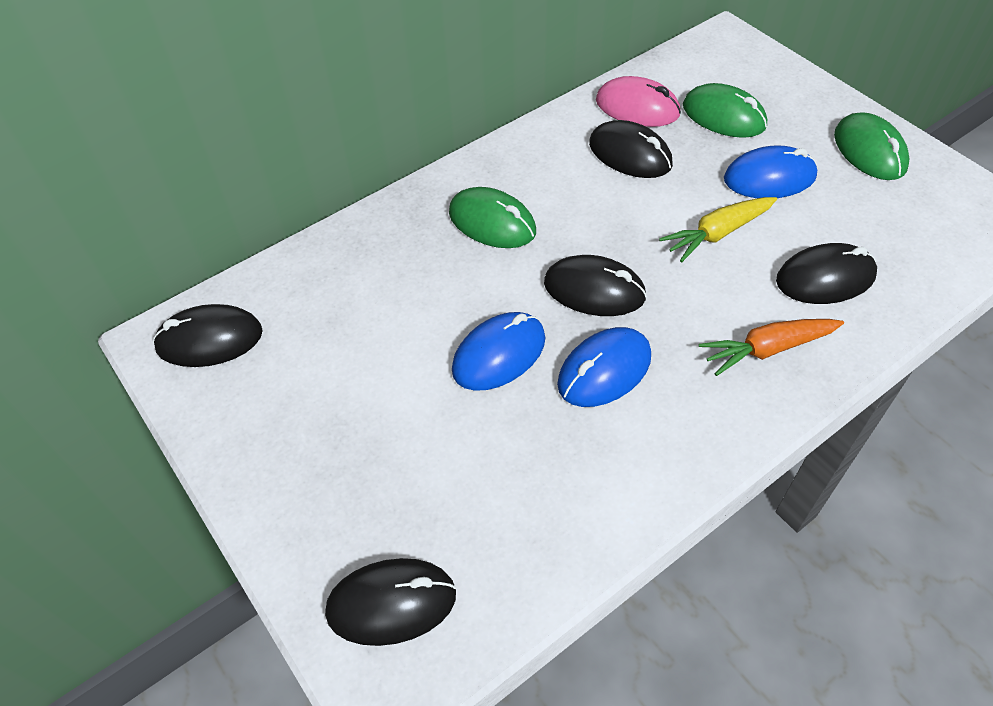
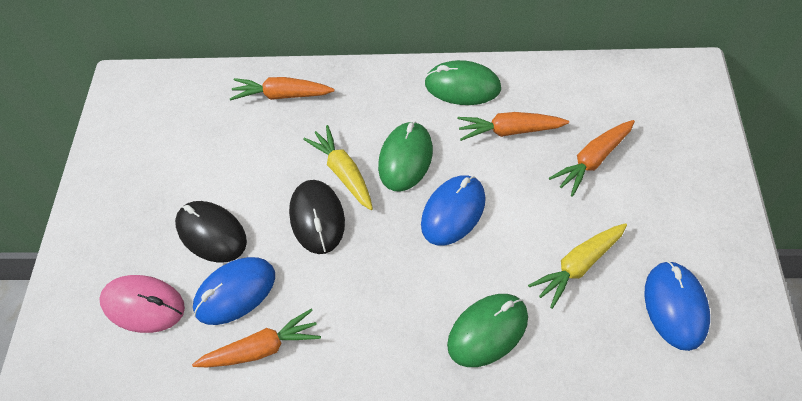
black mouse: [153,304,263,367] [325,558,456,646] [544,255,647,316] [589,120,673,178] [776,243,877,304] = 5 -> [175,201,247,263] [289,180,345,254] = 2
orange carrot: [699,319,844,376] = 1 -> [192,309,321,367] [230,77,335,100] [458,112,569,141] [549,120,635,197] = 4
yellow carrot: [659,197,777,262] = 1 -> [303,125,373,210] [528,223,627,309] = 2

